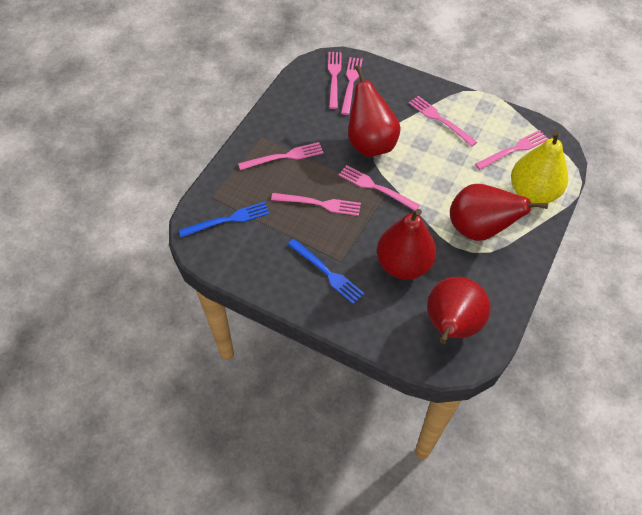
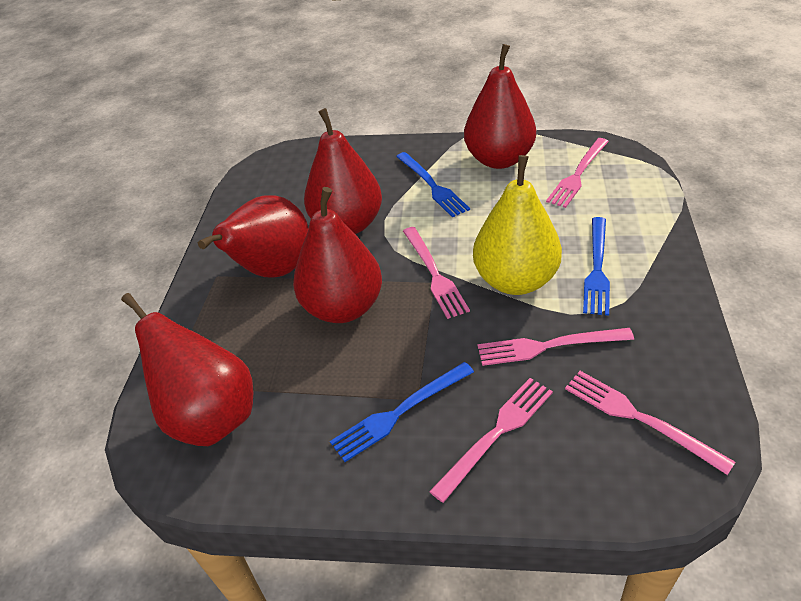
blue fork: [179,202,270,237] [287,239,365,305] = 2 -> [330,362,474,462] [396,152,470,217] [583,217,610,316] = 3
pink fork: [238,142,324,170] [271,193,361,216] [328,52,342,109] [339,165,420,211] [341,57,363,115] [409,96,477,146] [475,130,549,170] = 7 -> [403,227,470,319] [429,378,553,503] [478,328,634,366] [546,138,609,208] [565,371,735,475] = 5
red pear: [348,65,401,157] [377,209,436,279] [427,277,491,344] [450,184,548,241] = 4 -> [121,293,254,446] [198,195,309,277] [293,187,382,323] [304,108,382,234] [464,44,536,169] = 5

